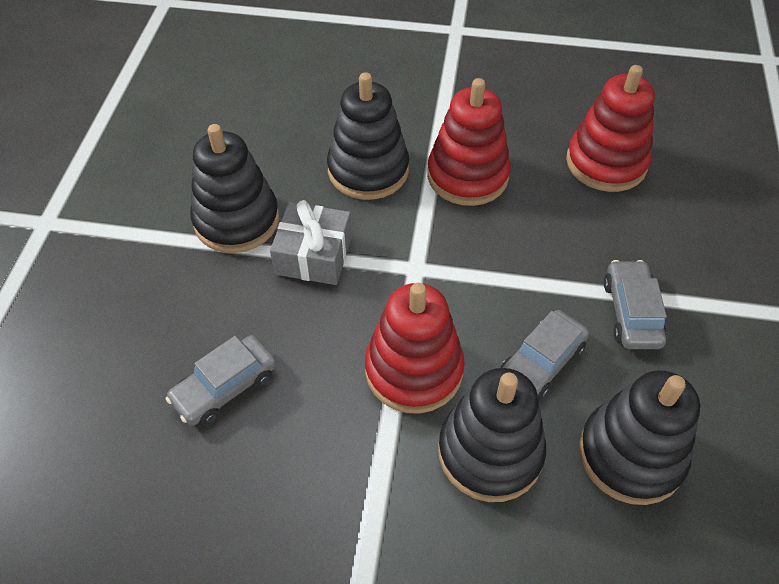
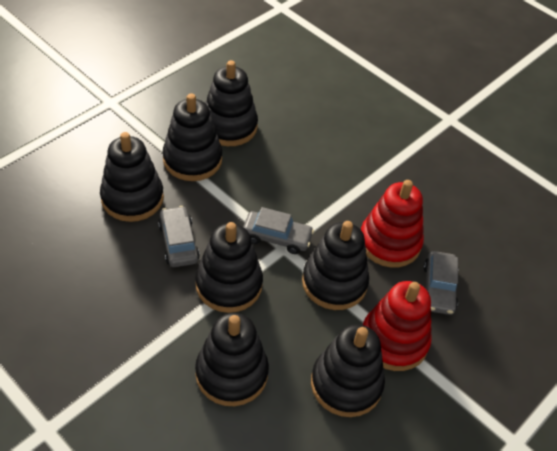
black stacking toy: [190,124,279,253] [327,72,409,200] [438,368,546,502] [579,370,700,505] = 4 -> [100,132,164,222] [162,93,222,181] [195,222,263,313] [195,313,269,406] [205,60,258,146] [302,221,369,310] [311,324,385,417] = 7
grey gift: [270,200,352,285] = 1 -> none = 0
red stacking toy: [365,283,465,414] [427,78,511,206] [566,65,655,192] = 3 -> [361,180,424,268] [363,281,432,371] = 2

